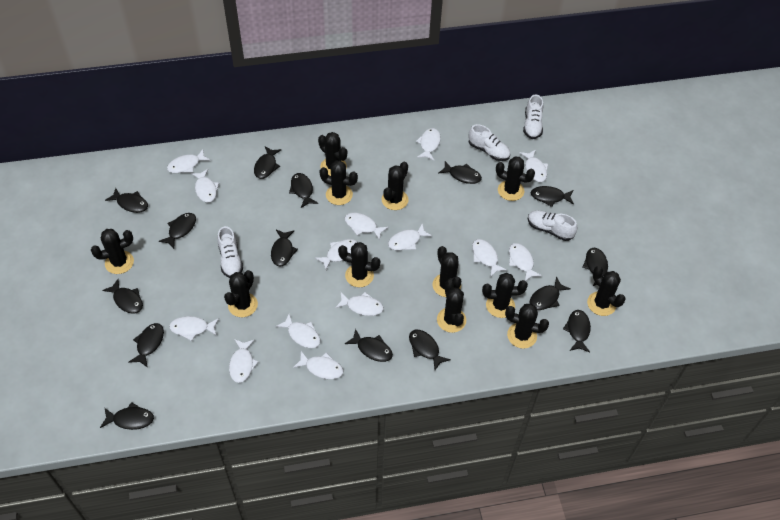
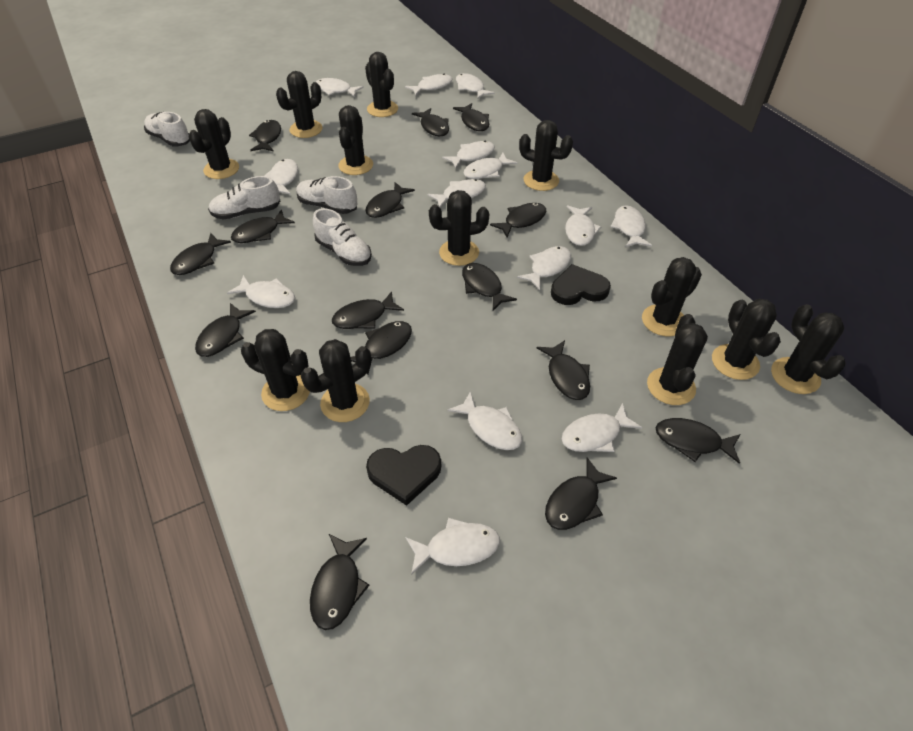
black heart: none = 0 -> [366,445,441,506] [551,264,611,305] = 2

